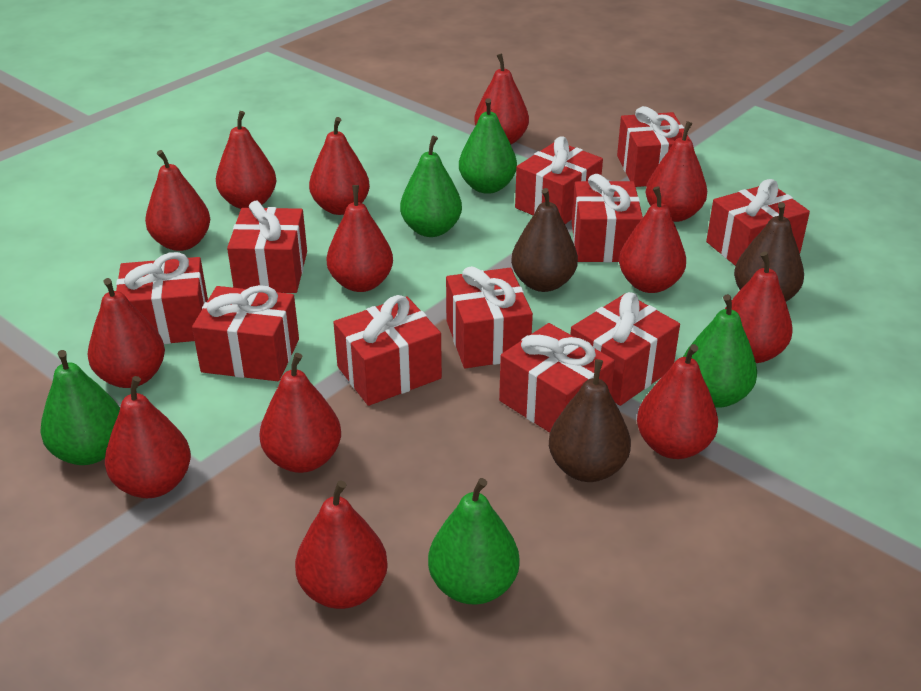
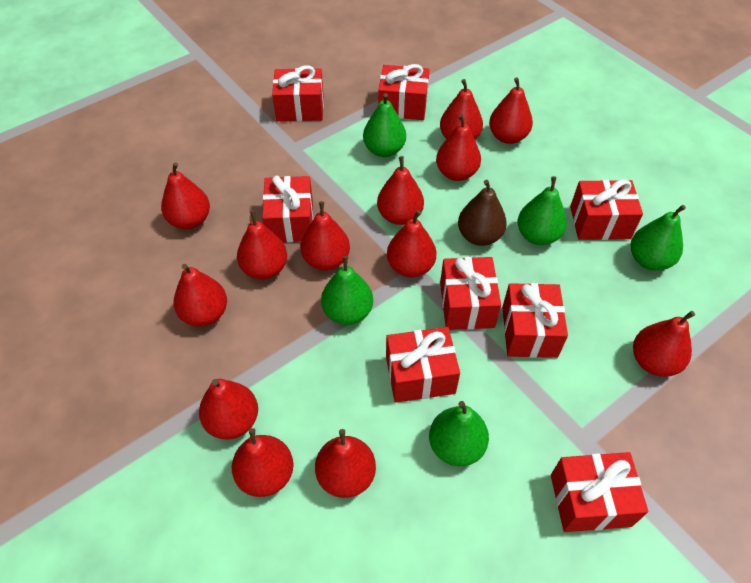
brown pear: [511,188,578,292] [549,359,631,482] [734,202,804,302] = 3 -> [458,180,507,246] = 1
red gift: [116,252,208,344] [192,285,299,381] [227,201,307,293] [333,295,442,406] [446,266,533,368] [499,323,615,433] [515,136,603,224] [570,292,680,406] [572,174,643,262] [617,106,690,187] [706,179,810,266] = 11 -> [262,175,313,242] [272,65,324,121] [378,64,430,120] [386,327,460,403] [440,257,501,330] [502,283,568,358] [551,452,648,532] [570,179,643,240] = 8

